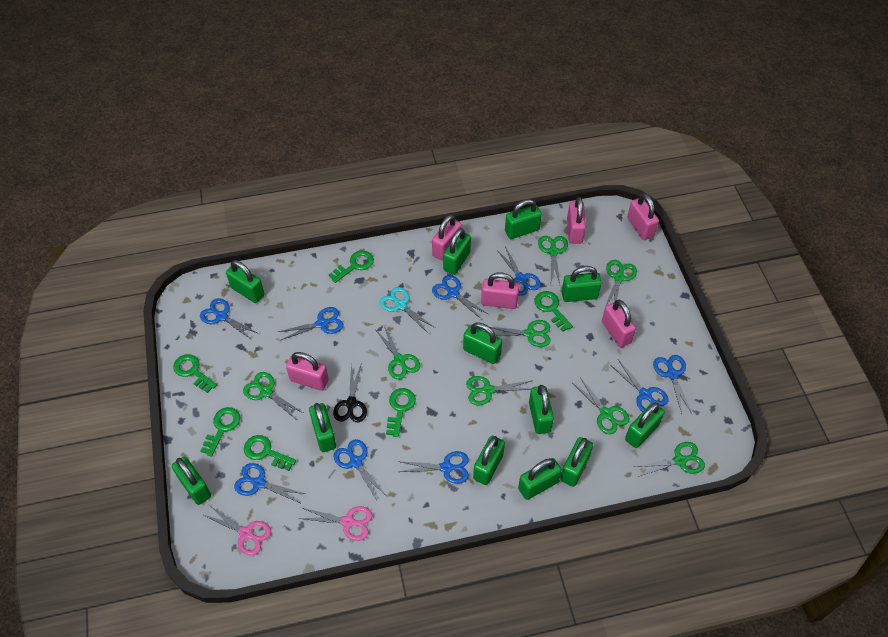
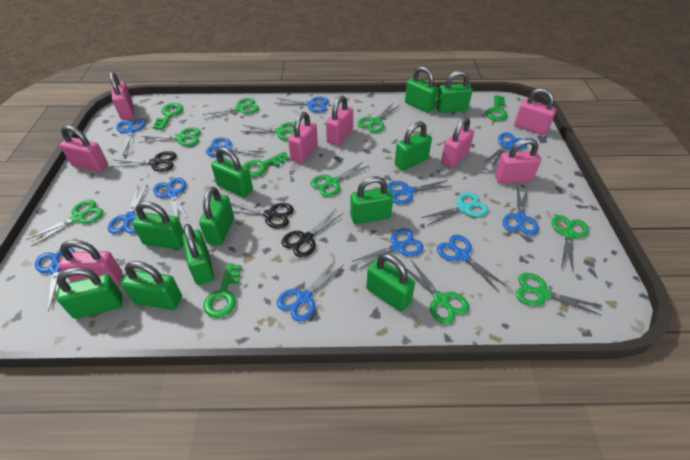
black scissors: [333,363,367,422] = 1 -> [111,151,177,172] [231,203,294,229] [282,210,344,258] = 3
blue scissors: [200,298,259,340] [234,463,305,503] [278,307,344,340] [333,439,386,500] [398,451,469,484] [432,275,489,320] [497,246,541,296] [612,360,668,412] [653,355,692,414] = 9 -> [35,248,75,312] [108,184,148,234] [116,118,145,154] [153,178,189,222] [206,137,267,157] [275,97,329,113] [277,260,344,322] [351,228,424,271] [387,180,452,204] [437,235,507,291] [483,132,527,167] [503,186,539,236] = 12
green key: [173,354,217,393] [200,407,240,457] [244,435,296,471] [329,250,374,283] [386,388,416,437] [534,291,573,332] = 6 -> [153,103,183,130] [203,263,241,318] [243,152,289,177] [486,95,508,121] = 4
green padlock: [172,457,211,505] [226,260,264,303] [309,403,336,452] [443,228,471,275] [463,322,502,364] [473,436,505,485] [505,199,542,239] [518,458,562,500] [529,385,554,434] [560,437,593,487] [562,266,602,302] [625,403,665,448] = 12 -> [56,267,122,319] [121,261,182,310] [132,201,184,249] [182,224,214,285] [199,187,234,245] [211,147,253,197] [350,176,393,224] [366,254,415,312] [395,121,432,171] [405,66,438,113] [436,70,473,113] = 11
green scissors: [243,372,303,418] [375,326,420,380] [466,376,531,405] [490,320,551,347] [538,236,568,284] [574,377,629,434] [604,260,637,309] [634,442,705,477] = 8 -> [26,200,103,246] [140,128,201,146] [202,98,259,120] [241,122,295,140] [310,162,370,197] [357,103,400,133] [406,260,469,324] [516,273,602,316] [552,215,588,273] = 9
pink padlock: [286,352,329,391] [432,214,462,261] [481,272,519,309] [567,197,586,244] [602,300,636,347] [627,193,659,240] = 6 -> [59,240,122,285] [60,125,108,172] [109,71,134,120] [288,112,318,163] [326,96,353,146] [441,117,474,168] [495,138,541,184] [514,88,556,135] = 8
pink scissors: [202,505,271,556] [298,506,373,541] = 2 -> none = 0

